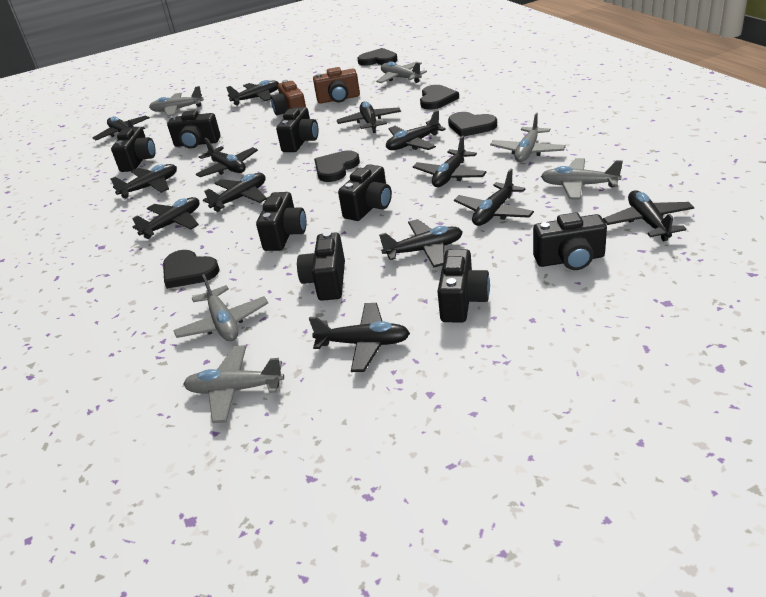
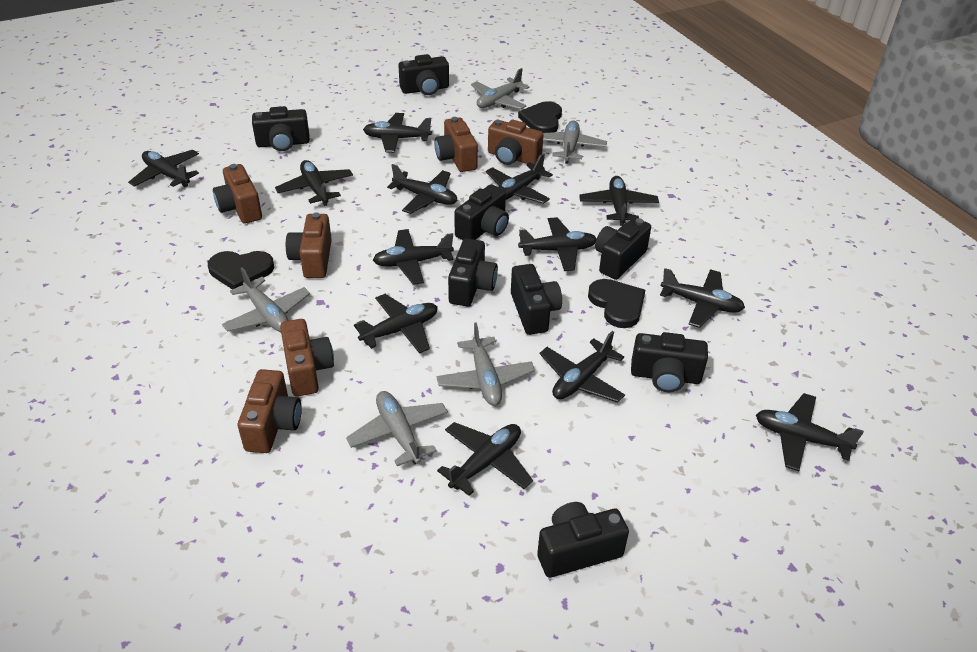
black heart: [163,250,220,289] [314,150,360,182] [357,48,397,66] [420,85,459,110] [448,112,497,137] = 5 -> [208,251,274,289] [518,101,562,133] [588,279,645,328] = 3
brown camera: [271,80,306,115] [313,67,360,104] = 2 -> [213,164,262,224] [238,369,302,453] [280,319,334,397] [286,212,332,278] [434,117,478,172] [488,120,544,165] = 6
grey plane: [149,86,204,116] [173,274,268,341] [183,345,284,423] [376,62,427,83] [490,113,566,162] [541,158,623,200] = 6 -> [222,267,310,332] [346,391,448,466] [436,322,535,406] [471,68,530,109] [543,121,607,164] = 5

